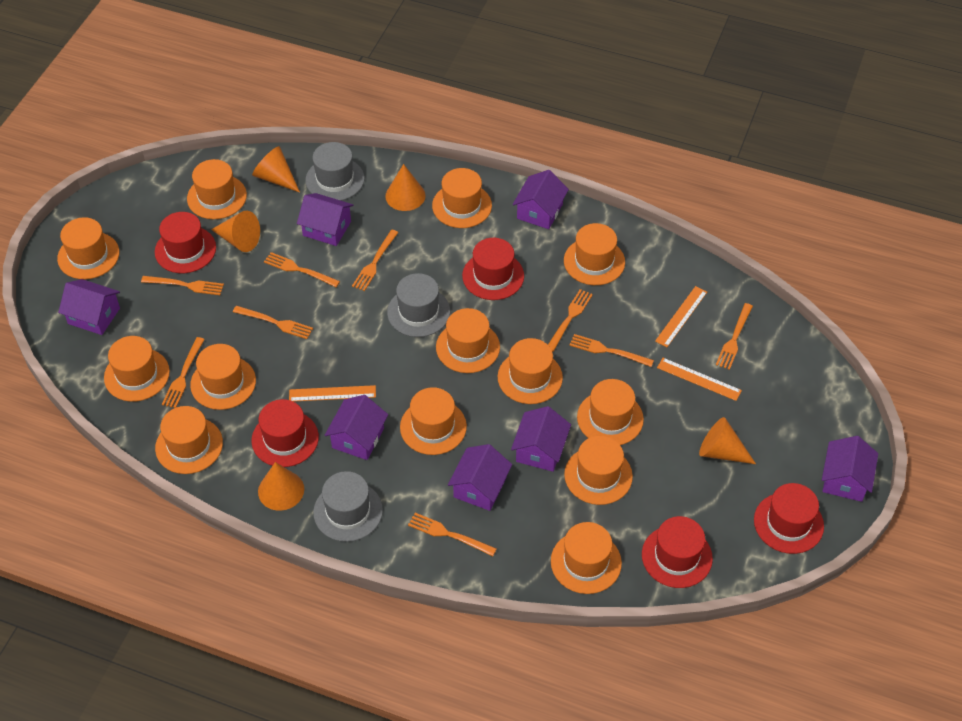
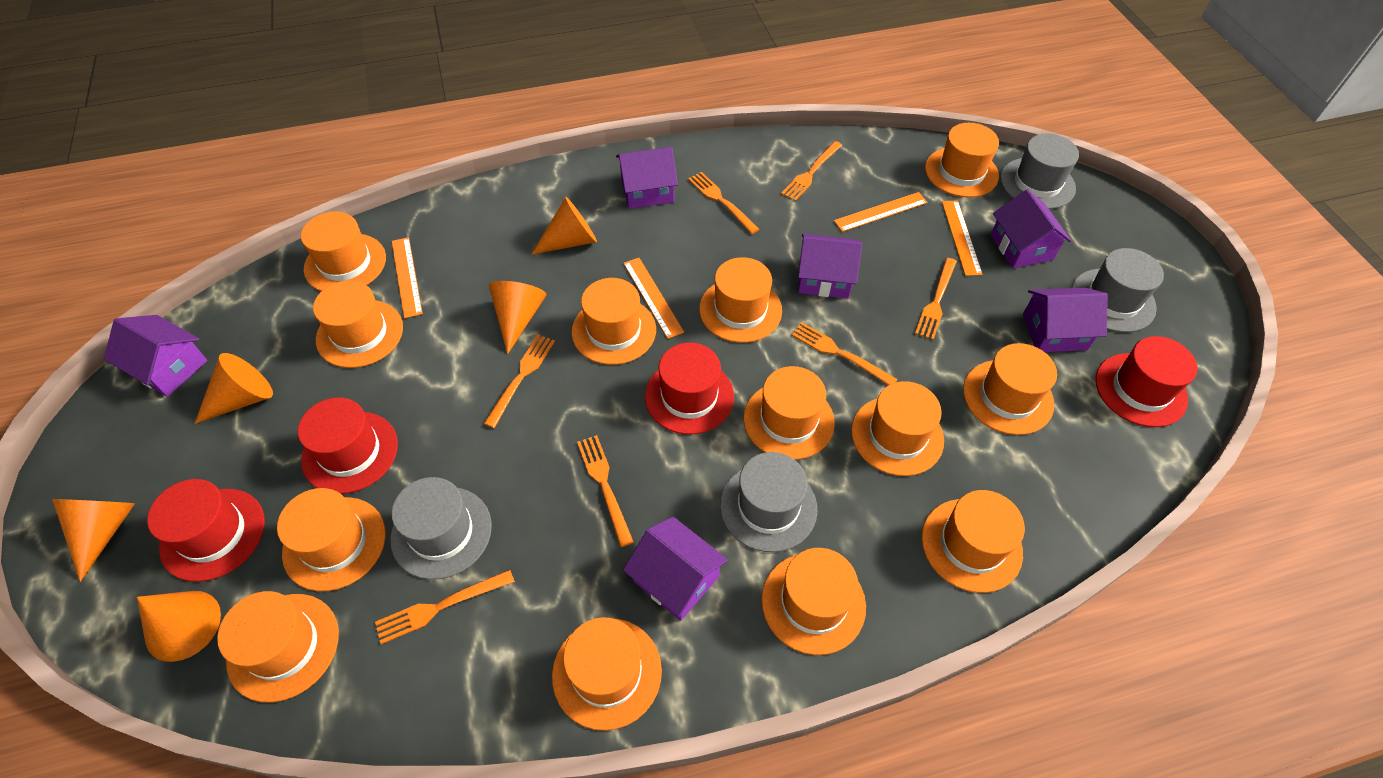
grey hat: [305,142,365,201] [313,471,383,542] [387,273,450,337] = 3 -> [390,477,492,580] [720,452,817,552] [1000,134,1079,209] [1072,248,1164,332] = 4
orange fork: [141,276,224,295] [162,337,205,408] [233,306,313,339] [264,252,340,287] [352,229,399,291] [408,513,497,556] [548,289,593,352] [569,334,654,367] [716,303,753,370] = 9 -> [375,570,515,644] [484,335,555,428] [577,435,634,547] [688,172,759,234] [781,141,842,201] [791,322,898,385] [915,258,957,340] = 7
orange ruler: [289,385,376,402] [655,286,707,347] [657,358,742,401] = 3 -> [392,237,423,318] [623,258,684,339] [834,192,928,232] [942,200,983,276] = 4
purple house: [58,279,120,335] [297,193,354,246] [325,395,388,460] [448,444,512,511] [511,406,571,472] [512,170,569,229] [822,436,878,502] = 7 -> [104,315,208,397] [616,147,678,209] [623,517,728,621] [798,234,862,299] [991,189,1071,269] [1023,288,1108,352] = 6
red hat: [155,212,216,273] [251,399,319,467] [462,238,524,300] [642,516,713,588] [754,483,824,554] = 5 -> [147,479,265,582] [298,397,398,494] [645,343,734,435] [1096,336,1198,427] = 4

